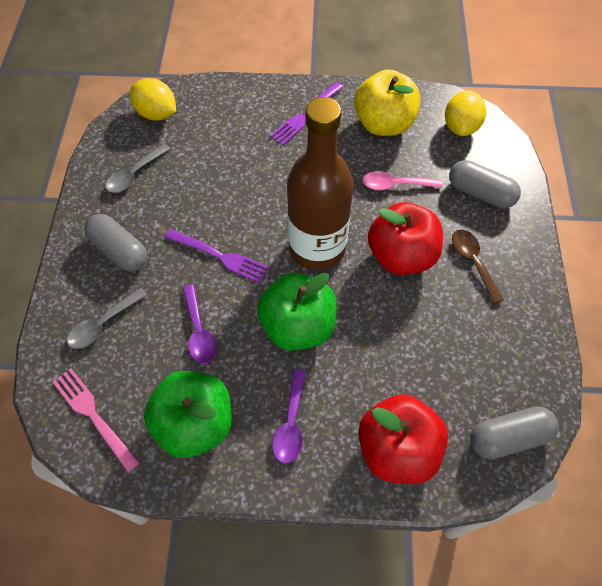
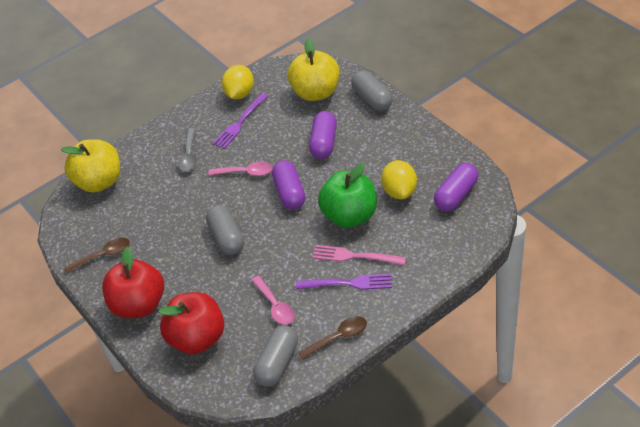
brown bottle: [287,97,354,270] = 1 -> none = 0
brown spoon: [452,229,504,304] = 1 -> [64,238,130,273] [298,316,367,360] = 2
green apple: [144,371,232,458] [257,273,337,351] = 2 -> [318,163,377,228] = 1
grey spoon: [67,287,148,349] [106,144,170,193] = 2 -> [178,128,197,172] = 1
pink spoon: [362,171,443,190] = 1 -> [208,161,273,176] [252,276,295,325] = 2
purple capsule: none = 0 -> [272,160,305,209] [309,111,337,159] [434,163,479,211] = 3
purple spoon: [183,285,217,364] [272,369,306,463] = 2 -> none = 0
yellow apple: [354,69,420,136] = 1 -> [61,139,120,193] [287,39,340,101] = 2

